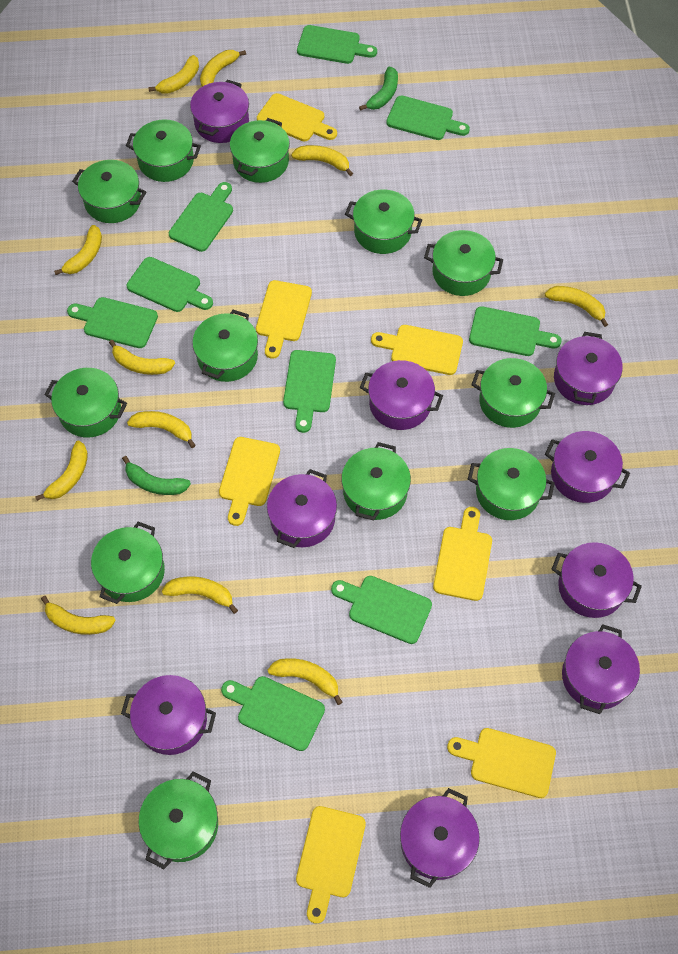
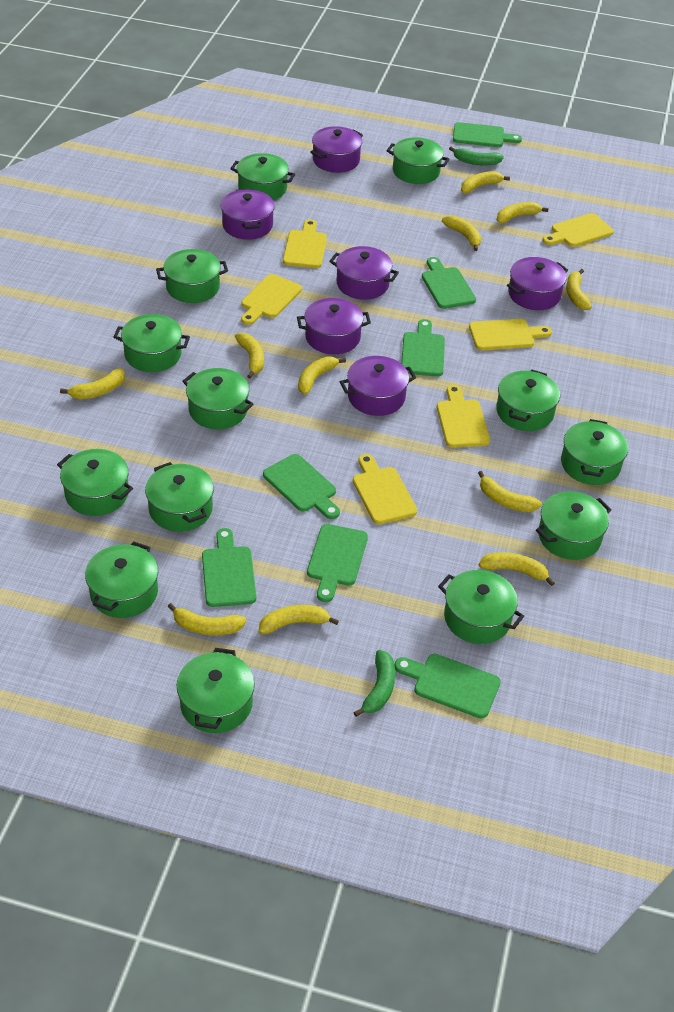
green cutting board: [67,297,158,348] [127,257,213,312] [169,182,233,252] [221,676,325,751] [283,350,336,433] [297,25,377,64] [331,576,432,644] [386,95,470,140] [469,306,561,356] = 9 -> [202,528,256,607] [263,454,340,519] [307,524,368,602] [395,654,501,719] [401,319,445,377] [422,257,476,309] [453,122,522,147] = 7
green pot: [45,368,127,438] [72,160,146,223] [91,522,165,604] [126,119,201,182] [139,771,218,869] [192,310,258,382] [230,118,290,183] [341,442,411,521] [345,190,422,254] [424,230,503,296] [468,448,555,520] [471,358,555,428] = 12 -> [57,449,133,516] [85,541,158,618] [114,314,190,372] [145,462,214,532] [156,249,228,303] [177,648,255,733] [182,368,254,429] [230,153,295,200] [387,137,450,184] [438,570,524,644] [496,369,560,431] [536,491,612,560] [561,419,628,485] = 13
purple pot: [121,675,216,755] [190,80,249,143] [267,469,337,548] [360,360,443,430] [400,788,480,888] [545,431,630,503] [552,542,642,618] [554,332,623,405] [562,624,640,714] = 9 -> [221,189,275,240] [297,298,371,354] [310,126,363,173] [329,246,399,300] [340,356,416,416] [507,257,568,310] = 6
yellow cutting board: [219,437,280,526] [256,280,312,359] [257,93,337,141] [296,806,366,924] [371,325,463,375] [433,507,492,601] [447,728,556,798] = 7 -> [241,274,302,325] [283,219,327,268] [353,454,417,524] [437,385,490,448] [469,319,552,350] [543,213,614,247] = 6

